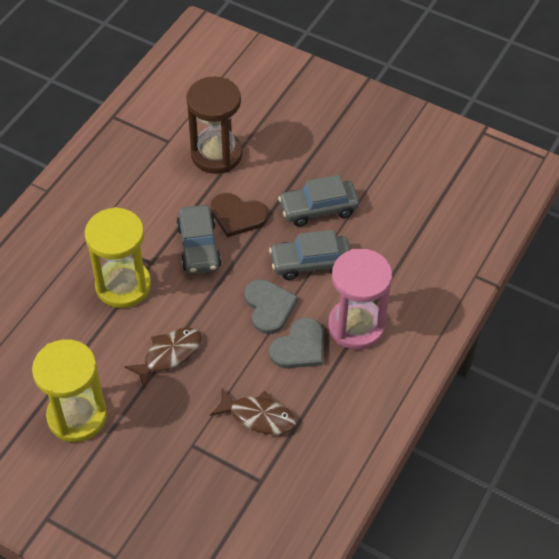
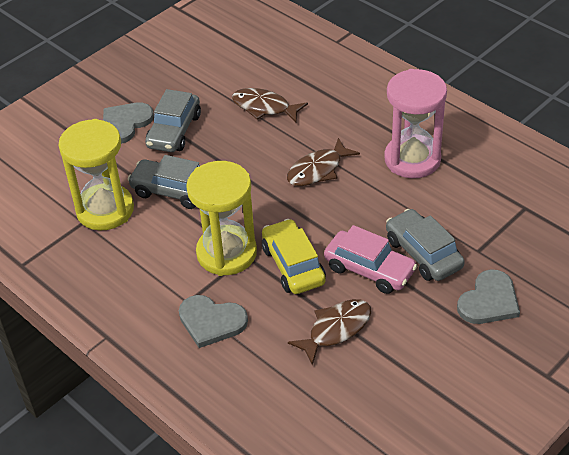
brown fish: [124,327,202,389] [210,388,296,435] = 2 -> [232,88,308,122] [287,138,360,186] [288,299,371,365] = 3
brown heart: [211,193,268,237] = 1 -> none = 0
brown hourglass: [186,77,242,174] = 1 -> none = 0
grey heart: [245,279,298,334] [269,317,324,368] = 2 -> [103,103,154,144] [179,295,248,348] [457,269,520,324] = 3
pink car: none = 0 -> [324,225,417,294] = 1
yellow car: none = 0 -> [262,219,326,294] = 1

